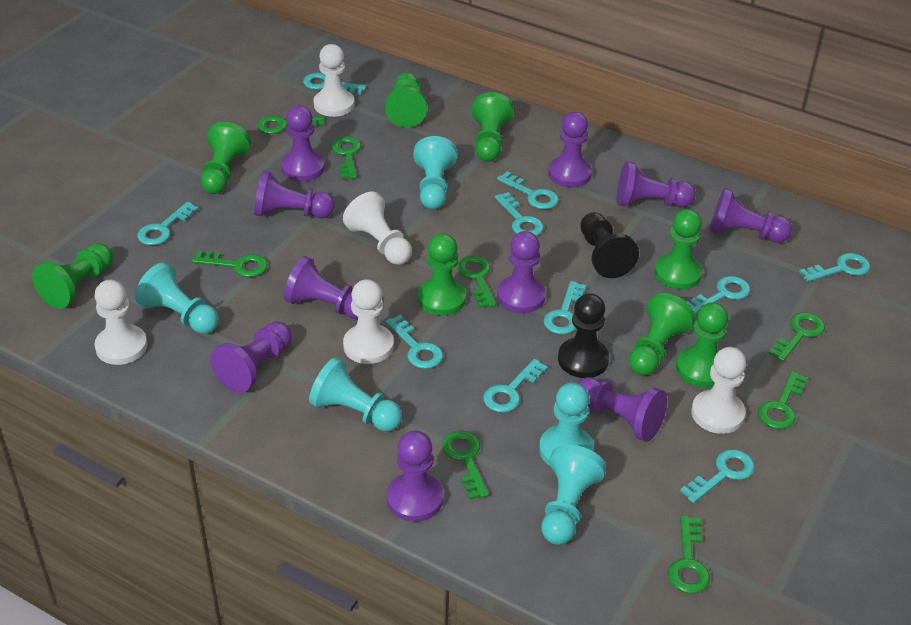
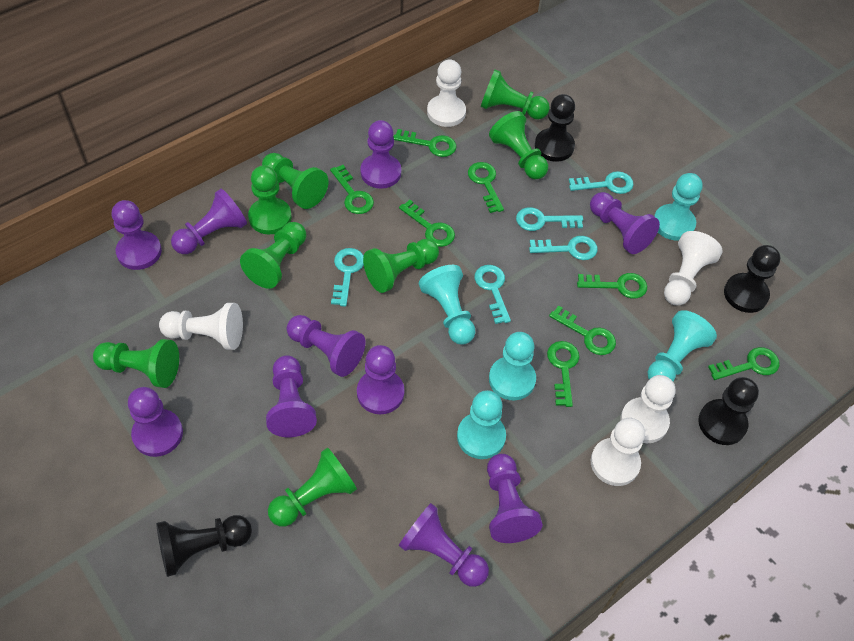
black pawn: [558,293,609,378] [580,212,639,278] = 2 -> [156,515,252,577] [535,94,575,162] [698,377,759,445] [724,245,780,313] = 4
turquoise key: [137,202,199,245] [303,73,366,95] [386,315,443,369] [483,359,548,413] [495,192,544,236] [497,171,559,209] [544,281,586,334] [680,449,755,503] [686,276,750,314] [799,253,870,282] = 10 -> [331,248,364,307] [474,265,511,324] [516,207,583,231] [529,236,598,260] [569,171,634,194] = 5

